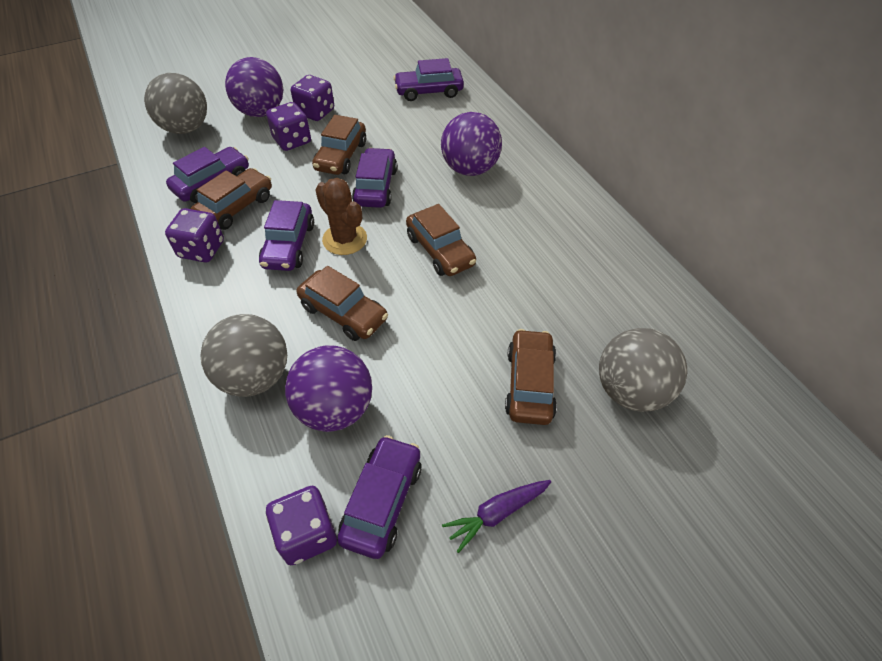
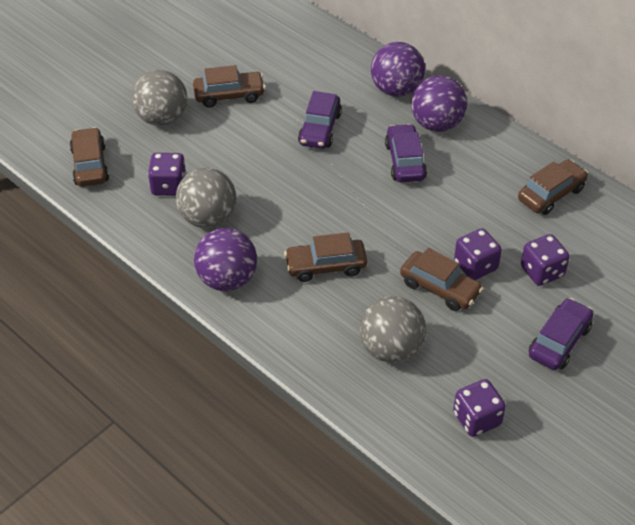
brown cactus: [315,178,367,255] = 1 -> none = 0
purple car: [166,147,249,203] [259,200,314,271] [337,435,421,559] [352,148,397,208] [393,58,464,101] = 5 -> [298,91,342,149] [385,124,427,182] [529,298,594,370] = 3
purple carrot: [442,480,551,553] = 1 -> none = 0

